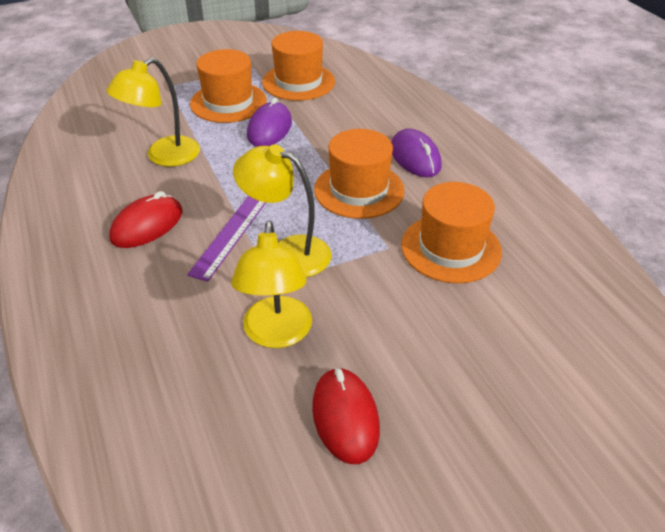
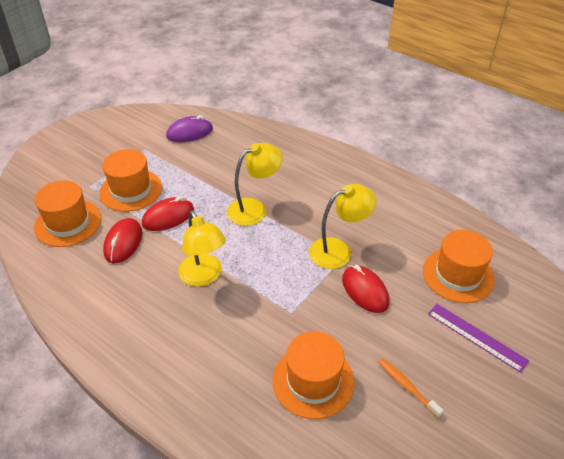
orange toothbrush: none = 0 -> [378,358,444,418] = 1
purple mouse: [247,97,292,147] [391,129,442,177] = 2 -> [166,115,213,142] = 1
red mouse: [109,191,183,248] [312,367,380,464] = 2 -> [103,218,142,263] [142,196,194,231] [342,265,389,313] = 3

